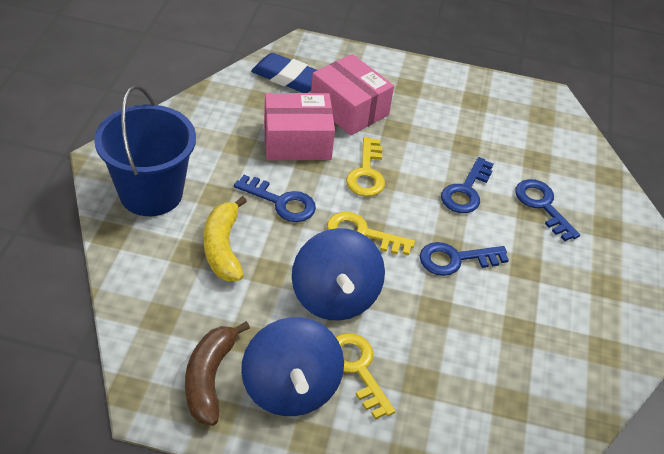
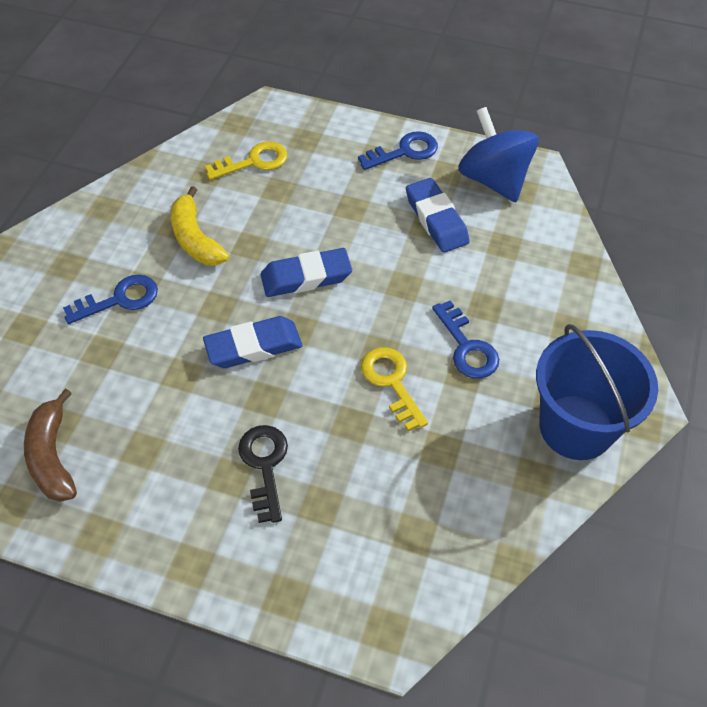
black key: none = 0 -> [238,425,288,523] = 1
blue eraser: [251,53,317,93] = 1 -> [203,316,302,368] [261,248,352,297] [406,178,470,253] = 3
blue key: [234,175,316,222] [420,242,509,276] [441,157,493,213] [515,179,580,241] = 4 -> [63,274,158,324] [358,131,438,170] [432,301,499,379] = 3
blue spinning top: [241,317,344,416] [292,228,385,321] = 2 -> [458,107,539,202] = 1
pink box: [264,93,335,160] [311,54,394,135] = 2 -> none = 0
yellow key: [327,212,415,256] [336,333,395,420] [346,137,385,197] = 3 -> [205,141,288,180] [361,347,428,431] = 2

